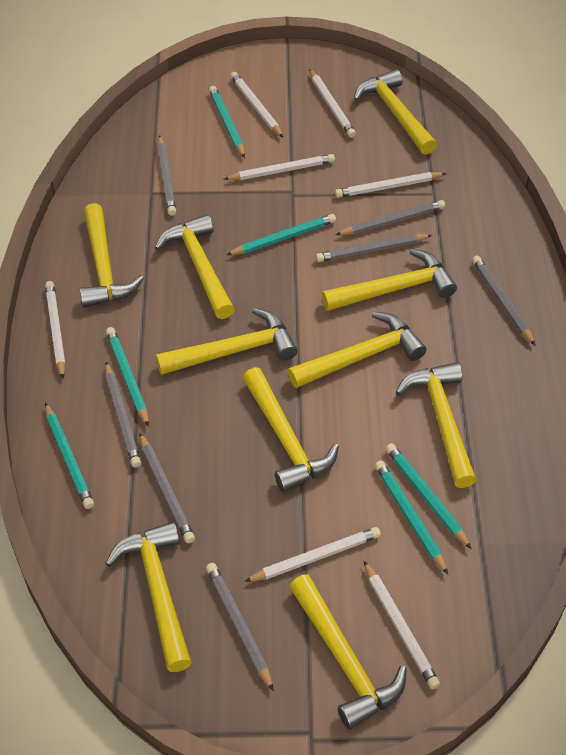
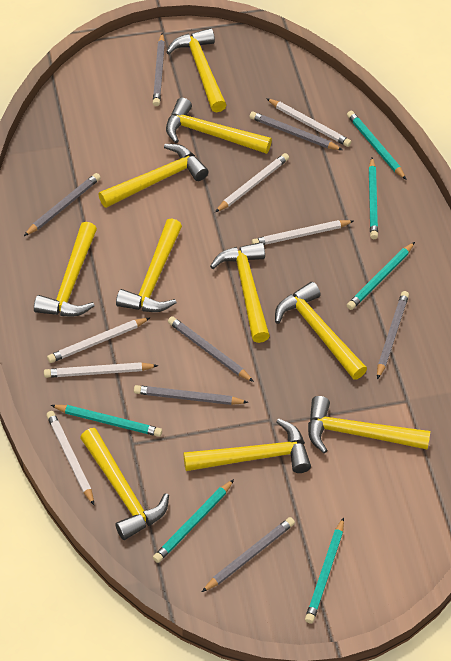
white pencil: [45,281,66,379] [224,154,335,180] [230,72,283,138] [244,527,381,582] [309,69,356,138] [335,172,446,198] [364,561,440,689] = 7 -> [44,362,158,378] [46,411,94,505] [47,318,150,363] [215,153,289,212] [252,220,354,245] [266,98,351,147] = 6

